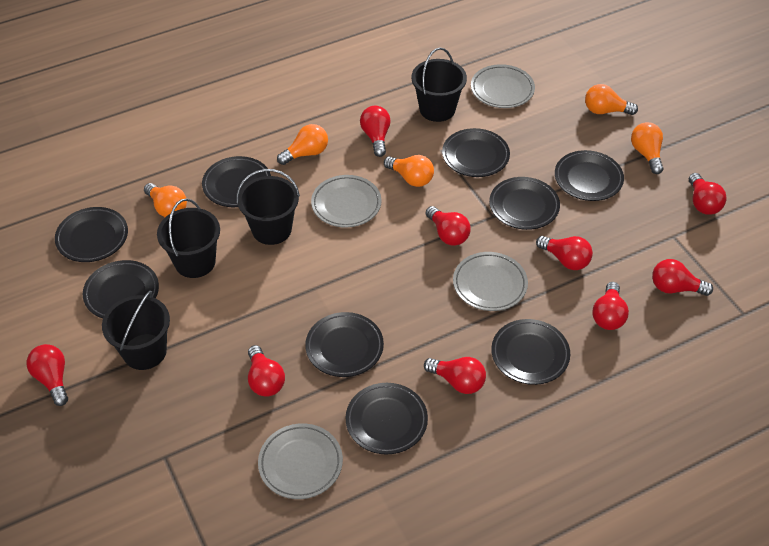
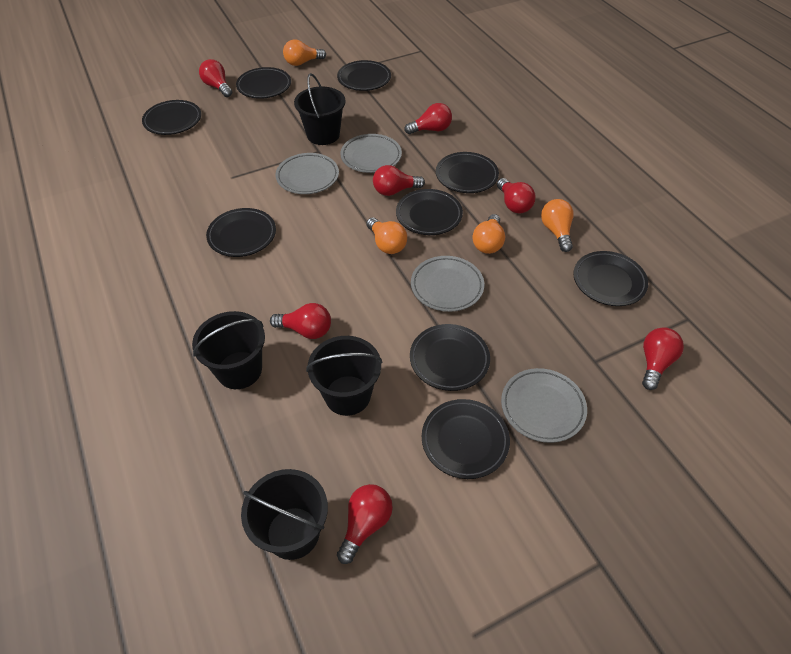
orange light bulb: [144,183,187,217] [277,124,328,165] [384,155,434,187] [585,84,638,115] [631,122,664,174] = 5 -> [283,39,326,66] [366,217,407,254] [473,214,505,254] [541,199,574,252] = 4
red light bulb: [27,344,68,406] [248,345,285,397] [360,105,391,157] [424,357,486,394] [426,206,471,246] [536,236,593,270] [592,282,629,330] [652,259,713,296] [689,173,727,215] = 9 -> [199,59,232,97] [270,303,331,339] [337,484,393,564] [373,165,425,196] [404,103,452,134] [497,178,536,213] [642,327,684,390] = 7

